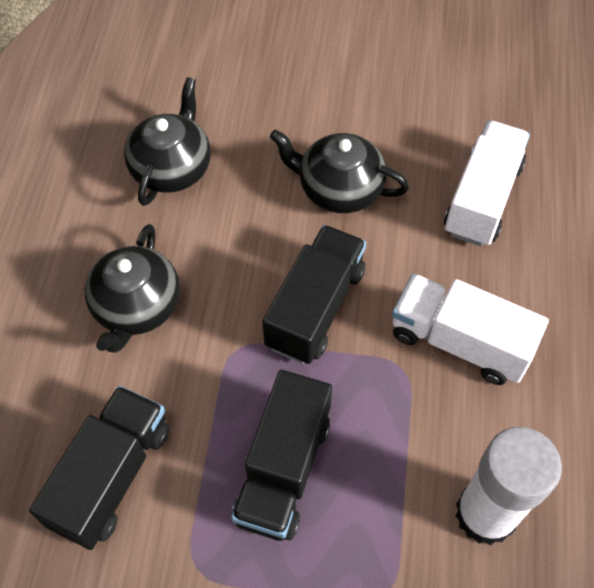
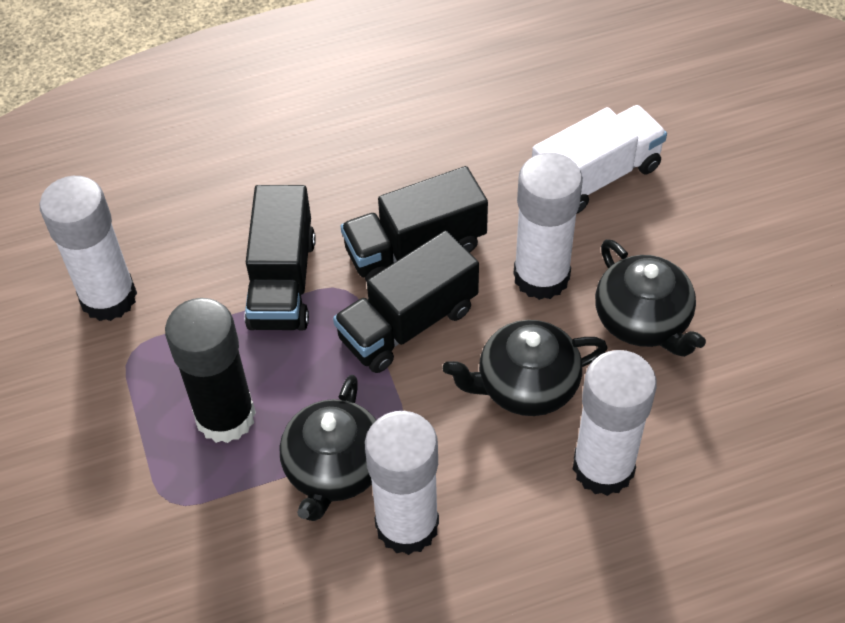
black glue stick: none = 0 -> [165,298,256,443] = 1
white glue stick: [455,427,562,545] = 1 -> [40,176,137,321] [365,411,439,555] [514,153,583,300] [573,350,657,496] = 4
white truck: [392,274,549,385] [444,120,530,246] = 2 -> [532,105,667,214] = 1

